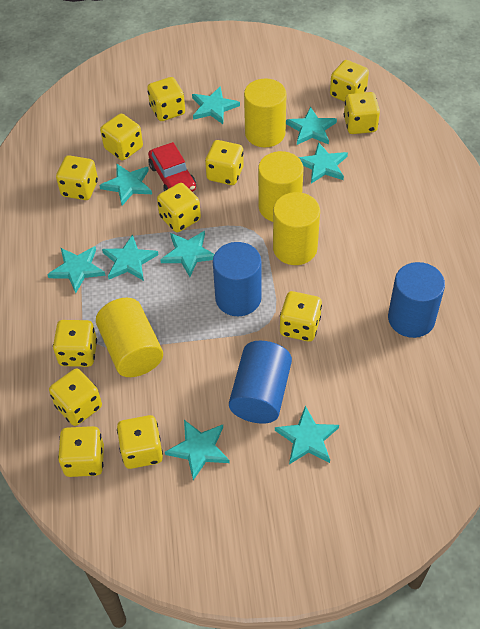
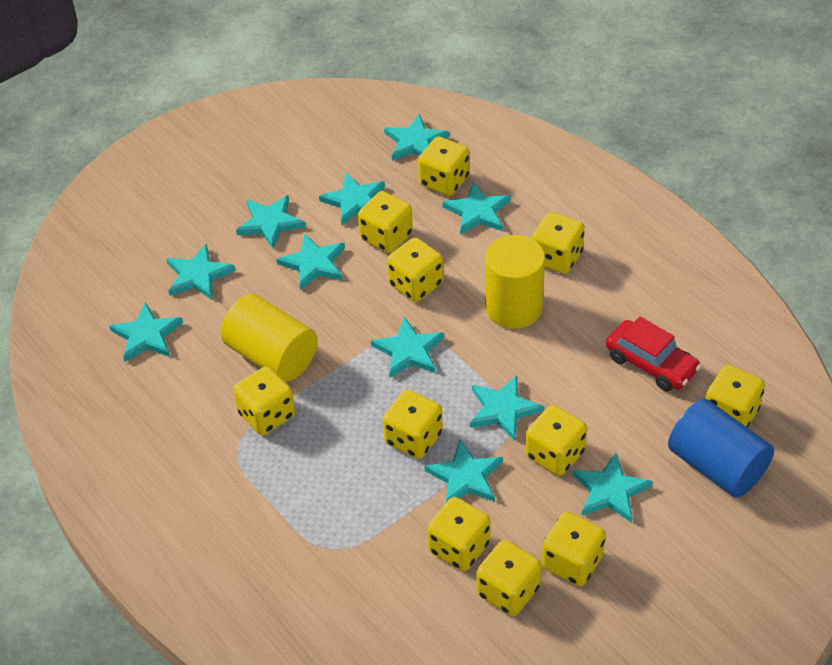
blue cylinder: [213,242,262,316] [229,341,292,424] [388,262,445,338] = 3 -> [668,399,774,498] = 1
turquoise star: [47,246,105,293] [99,163,152,206] [102,234,158,281] [160,231,215,277] [165,420,230,480] [192,86,240,124] [275,406,339,464] [286,107,337,145] [298,142,348,184] = 9 -> [109,302,183,362] [166,243,235,300] [236,195,306,249] [277,233,345,290] [319,173,385,226] [371,317,444,378] [384,114,450,161] [425,439,503,502] [442,182,511,235] [470,375,544,441] [573,453,653,523] = 11
yellow cylinder: [96,298,163,377] [244,79,287,147] [258,151,304,222] [273,192,320,265] = 4 -> [221,294,318,382] [485,235,545,329] = 2
yellow dice: [49,369,102,426] [53,320,97,367] [56,155,98,200] [58,426,104,477] [100,113,143,161] [117,415,163,469] [147,77,185,121] [157,183,201,232] [205,140,244,185] [280,291,322,342] [330,60,369,102] [344,92,380,134] = 12 -> [233,366,295,435] [358,191,413,253] [383,390,443,459] [387,237,443,302] [418,137,470,196] [427,497,491,571] [476,540,541,616] [525,405,587,476] [532,212,585,274] [542,512,606,586] [706,365,765,428] = 11

